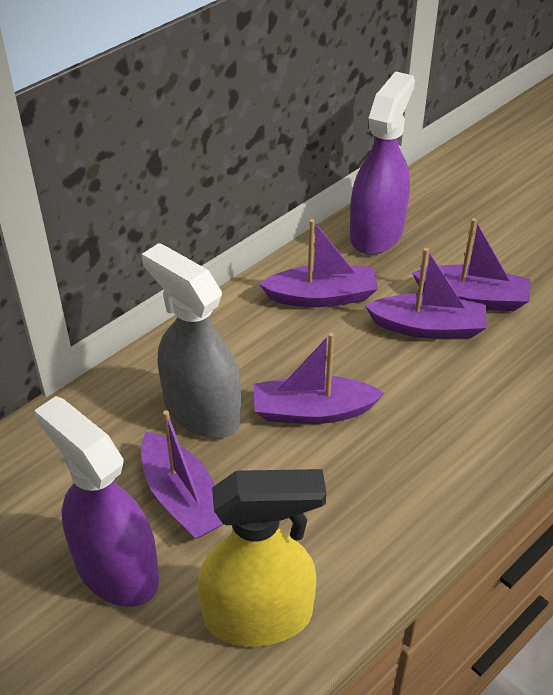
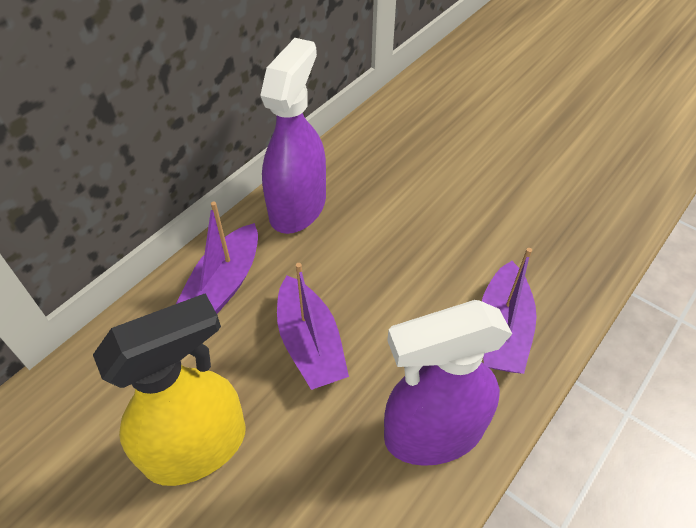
grey spray bottle: [142,243,241,438] = 1 -> none = 0
purple boat: [141,410,223,539] [254,333,384,424] [259,219,378,307] [365,248,487,339] [412,218,531,311] = 5 -> [176,201,258,314] [277,263,349,390] [482,248,537,374] = 3

